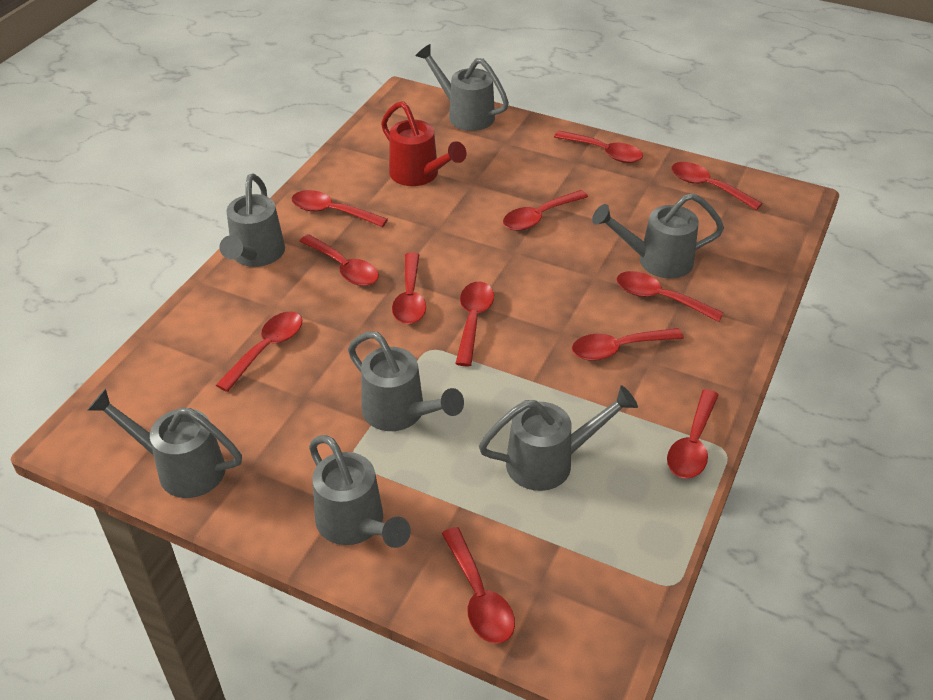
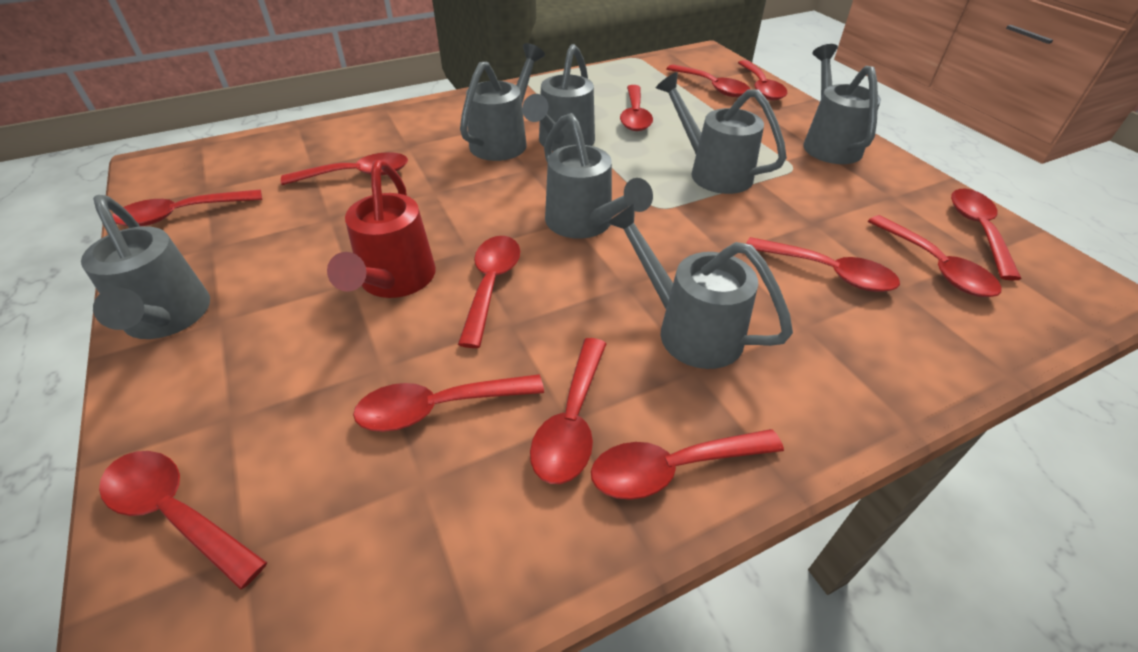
red spoon: [216,312,302,392] [292,190,388,227] [299,235,379,286] [392,252,426,324] [441,527,515,644] [455,282,494,366] [503,190,588,231] [554,131,643,163] [572,328,684,361] [616,271,724,322] [667,389,719,479] [671,162,763,210] = 12 -> [99,451,267,590] [112,189,262,226] [281,152,408,185] [353,374,544,432] [458,236,520,348] [530,338,606,484] [591,429,784,500] [620,85,653,131] [666,64,750,97] [738,60,787,100] [746,237,900,292] [868,215,1001,297] [951,189,1022,280] = 13

